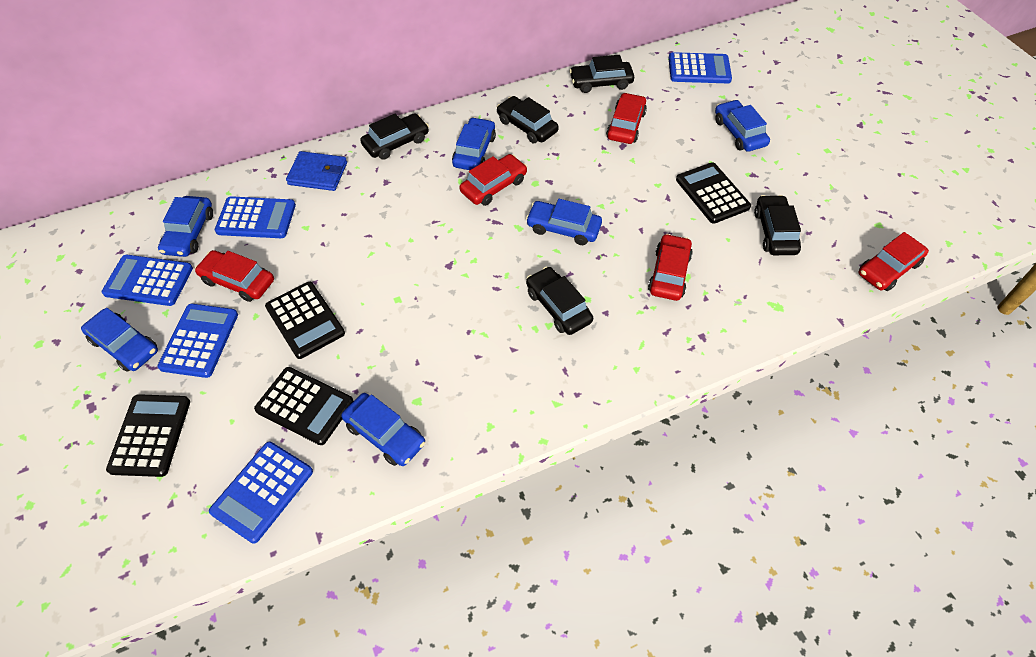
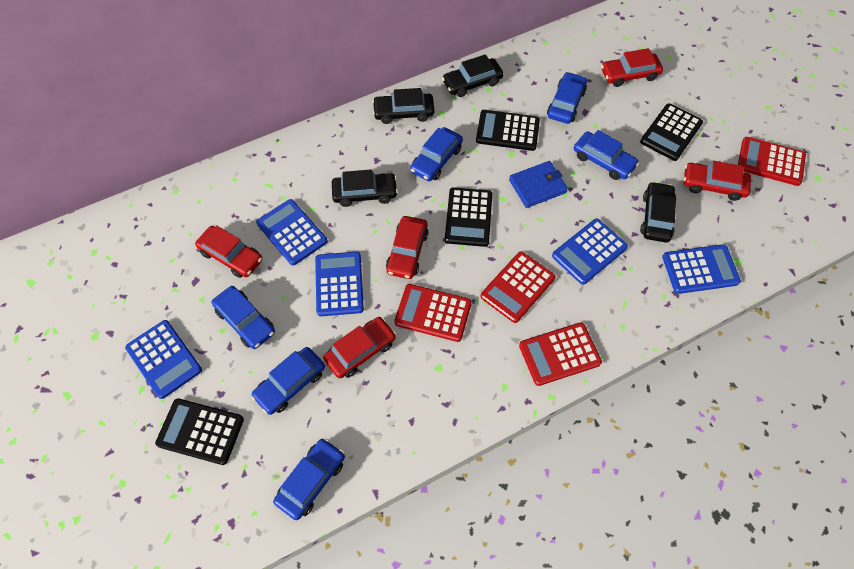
black car: [360,113,429,160] [497,96,559,143] [526,267,593,335] [569,55,634,93] [754,195,801,255] = 5 -> [332,169,398,207] [372,88,434,124] [442,54,503,97] [640,182,676,243] = 4
red calculator: none = 0 -> [394,284,472,342] [481,251,555,323] [519,322,602,386] [738,137,806,186] = 4

